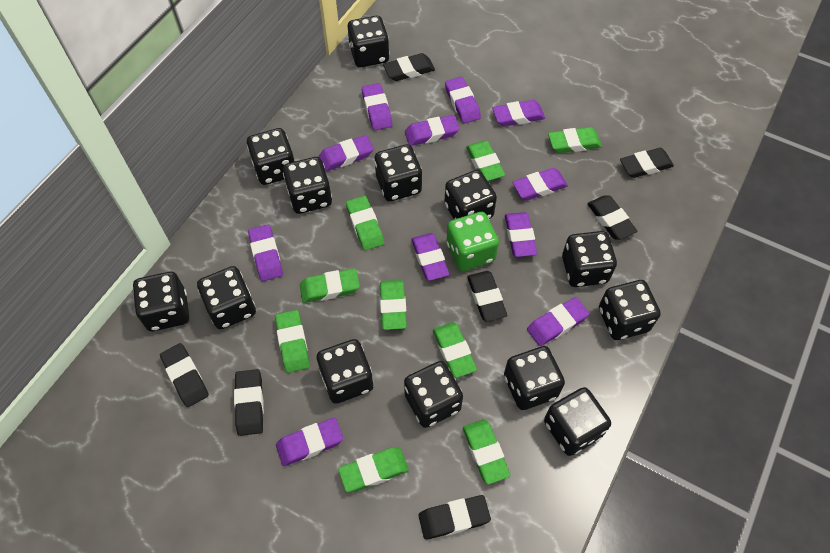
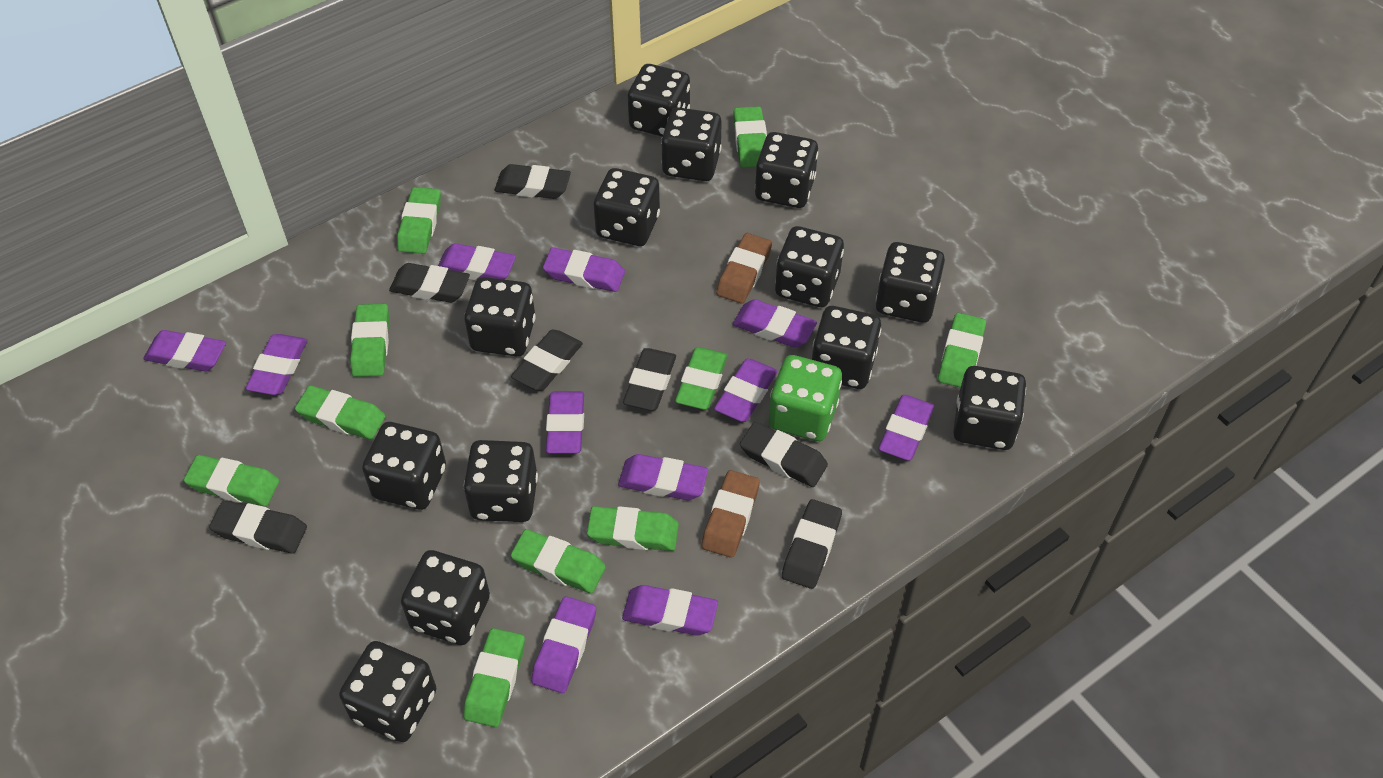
brown eraser: none = 0 -> [702,470,760,558] [716,233,772,304] = 2
green eraser: [275,310,310,373] [300,269,360,303] [338,447,409,492] [346,196,384,251] [380,280,407,330] [433,322,477,378] [463,419,511,485] [466,141,505,181] [548,127,602,153] = 9 -> [184,455,279,506] [295,386,385,440] [350,304,389,377] [397,187,441,254] [463,628,525,727] [511,529,606,593] [587,506,679,551] [675,347,728,410] [733,106,767,168] [938,313,986,388] = 10

